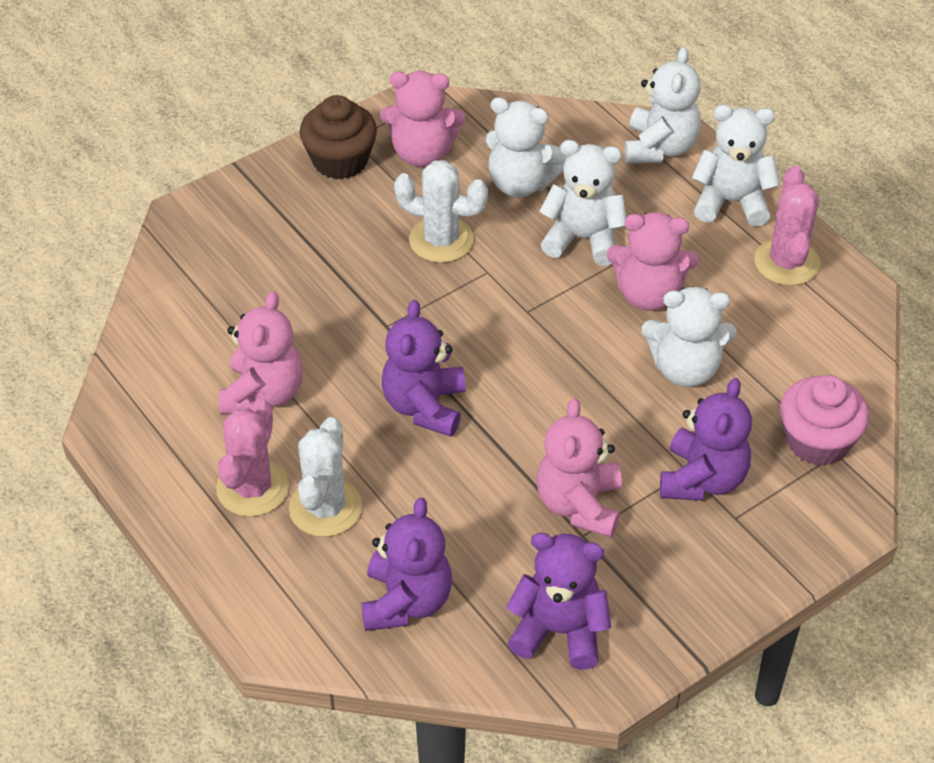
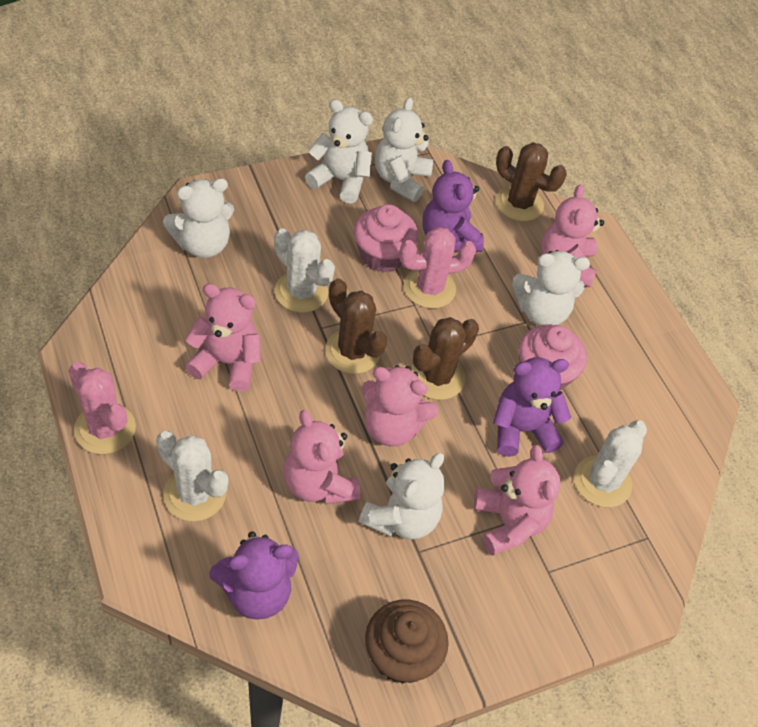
brown cactus: none = 0 -> [325,279,388,374] [411,317,479,400] [496,142,567,221] = 3
pink cupcake: [780,375,869,466] = 1 -> [354,204,418,273] [519,324,587,391] = 2
pink teddy bear: [219,291,303,415] [380,71,465,167] [537,398,622,537] [607,212,698,311] = 4 -> [185,284,261,391] [284,410,360,504] [362,365,438,446] [474,445,561,556] [541,184,604,287] = 5
purple teddy bear: [361,498,452,631] [382,300,466,437] [506,533,611,670] [660,378,752,501] = 4 -> [209,531,299,620] [422,160,484,252] [493,357,571,457] = 3
white cactus: [289,417,362,537] [394,160,488,263] = 2 -> [156,431,228,521] [274,228,335,313] [574,420,647,508] = 3

